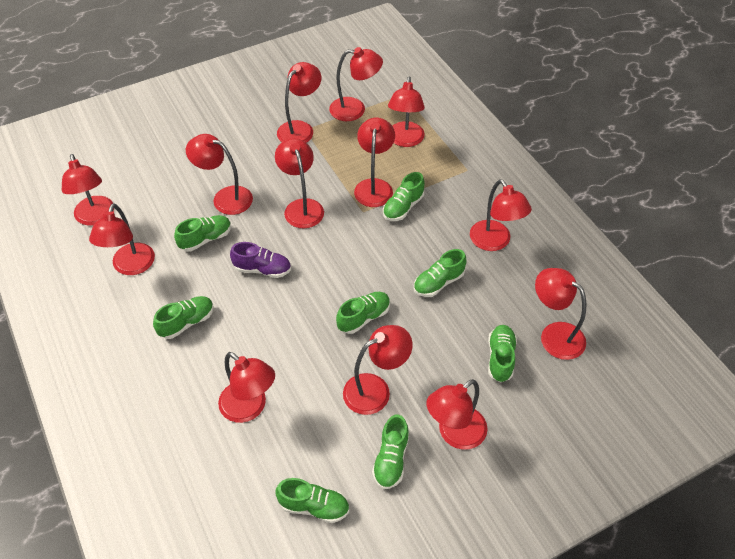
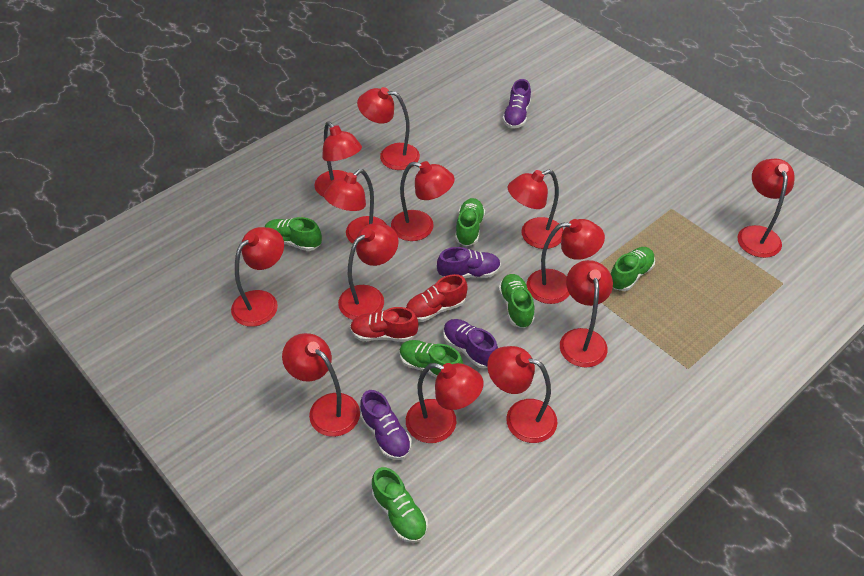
green shoe: [153,296,214,339] [174,215,231,251] [276,478,349,523] [336,292,390,334] [372,414,409,489] [383,172,424,221] [414,249,466,297] [488,325,517,382] = 8 -> [265,217,322,251] [372,467,428,543] [399,340,463,378] [455,198,485,246] [498,274,535,328] [611,247,655,291] = 6
purple shoe: [230,242,291,278] = 1 -> [360,390,412,460] [437,247,501,278] [443,319,498,368] [503,79,531,129] = 4
red shoe: none = 0 -> [350,307,419,342] [406,274,468,322] = 2

